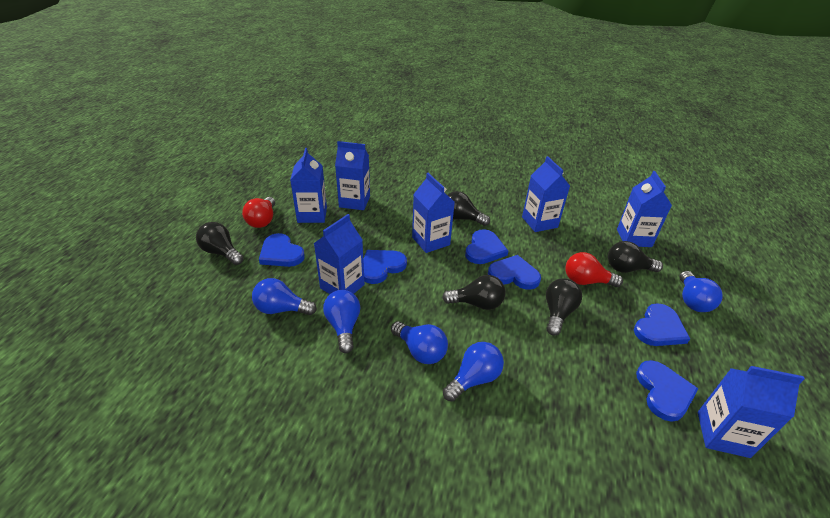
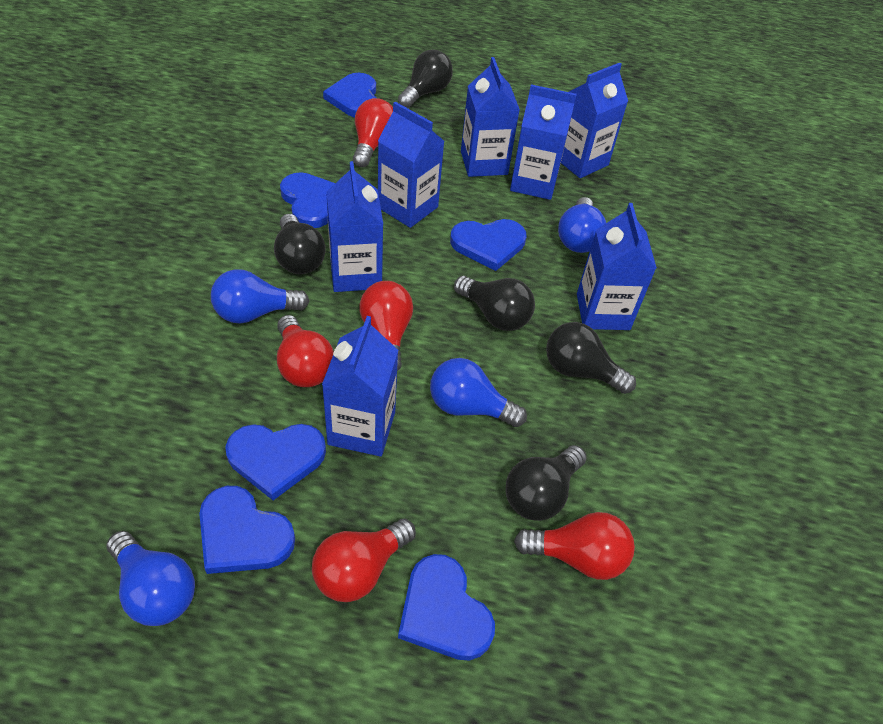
blue light bulb: [252,278,317,315] [323,290,360,353] [391,321,448,364] [443,342,504,402] [679,271,723,312] = 5 -> [106,531,195,626] [211,269,309,324] [430,358,527,427] [558,197,606,253] = 4
red light bulb: [242,197,275,228] [565,252,623,287] = 2 -> [277,315,334,387] [312,519,416,602] [353,98,393,167] [359,281,413,371] [514,512,635,580] = 5

